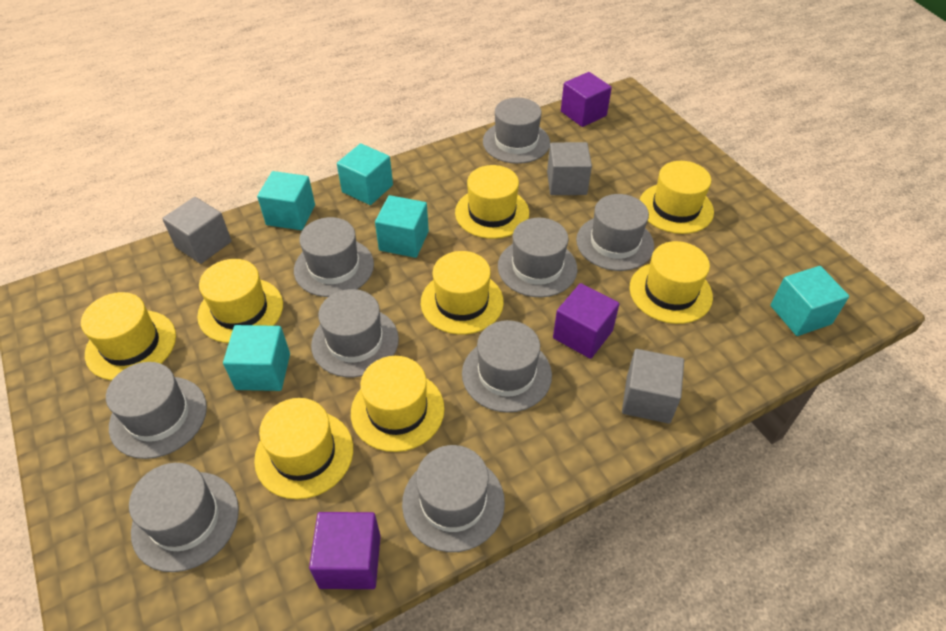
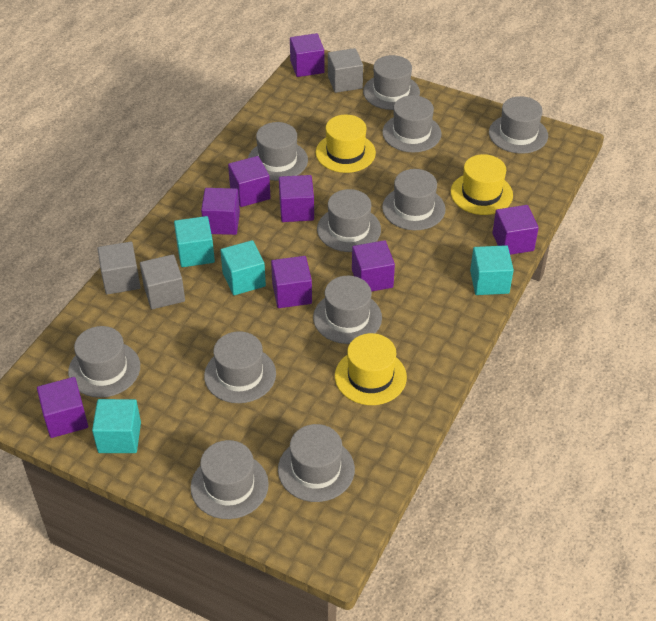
grey hat: [106,362,207,459] [129,463,239,572] [294,217,374,297] [311,289,399,377] [402,445,505,552] [462,320,552,413] [483,97,550,164] [498,218,577,297] [576,194,654,271] = 9 -> [68,326,140,398] [191,440,269,519] [204,331,276,403] [248,122,308,181] [278,424,355,502] [313,276,382,344] [317,189,381,252] [363,55,420,110] [382,95,442,152] [382,169,446,230] [489,96,548,154] = 11
purple cube: [309,512,381,589] [553,283,619,359] [561,72,612,127] = 3 -> [37,377,88,438] [201,188,240,235] [228,156,270,207] [271,256,312,308] [279,175,314,222] [290,33,324,77] [352,240,395,292] [492,205,539,255] = 8
turquoise cube: [223,325,290,391] [257,171,315,230] [337,143,393,205] [375,195,429,258] [770,266,849,336] = 5 -> [92,399,141,453] [174,216,215,267] [220,240,266,295] [470,245,514,295] = 4
yellow hat: [81,292,176,381] [197,259,283,343] [254,398,353,499] [351,356,445,452] [421,251,504,335] [455,165,529,239] [630,241,713,324] [640,161,714,234] = 8 -> [316,115,376,173] [335,333,407,405] [451,154,513,215] = 3

